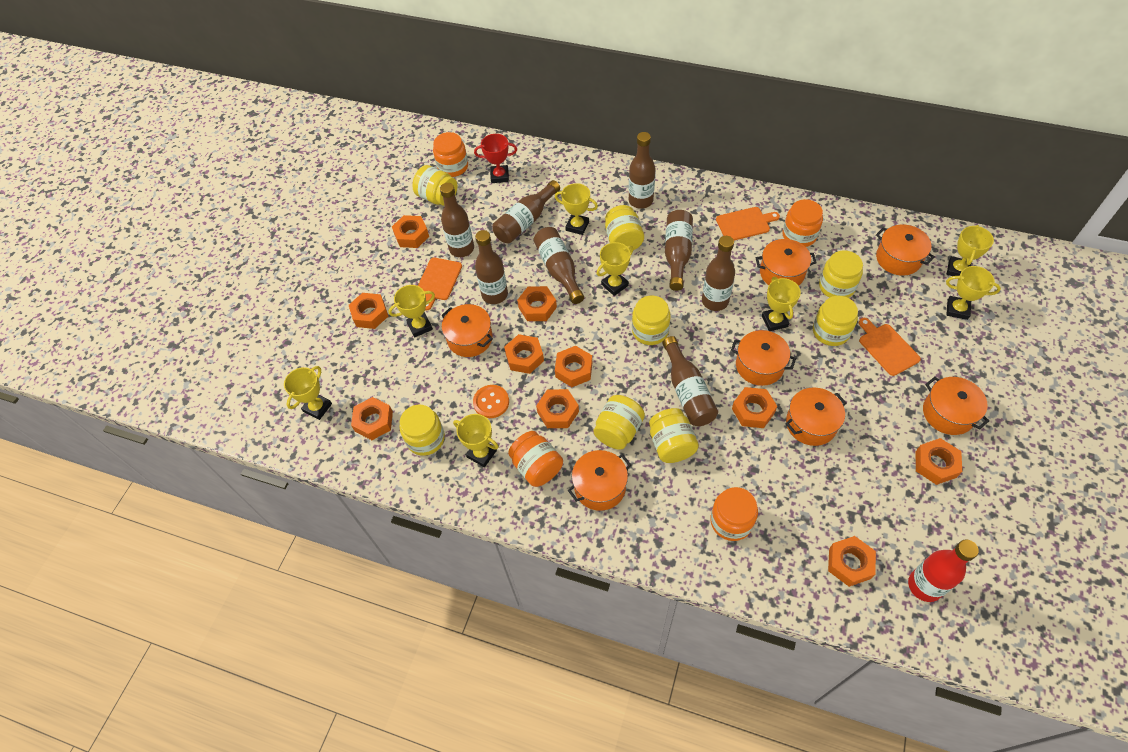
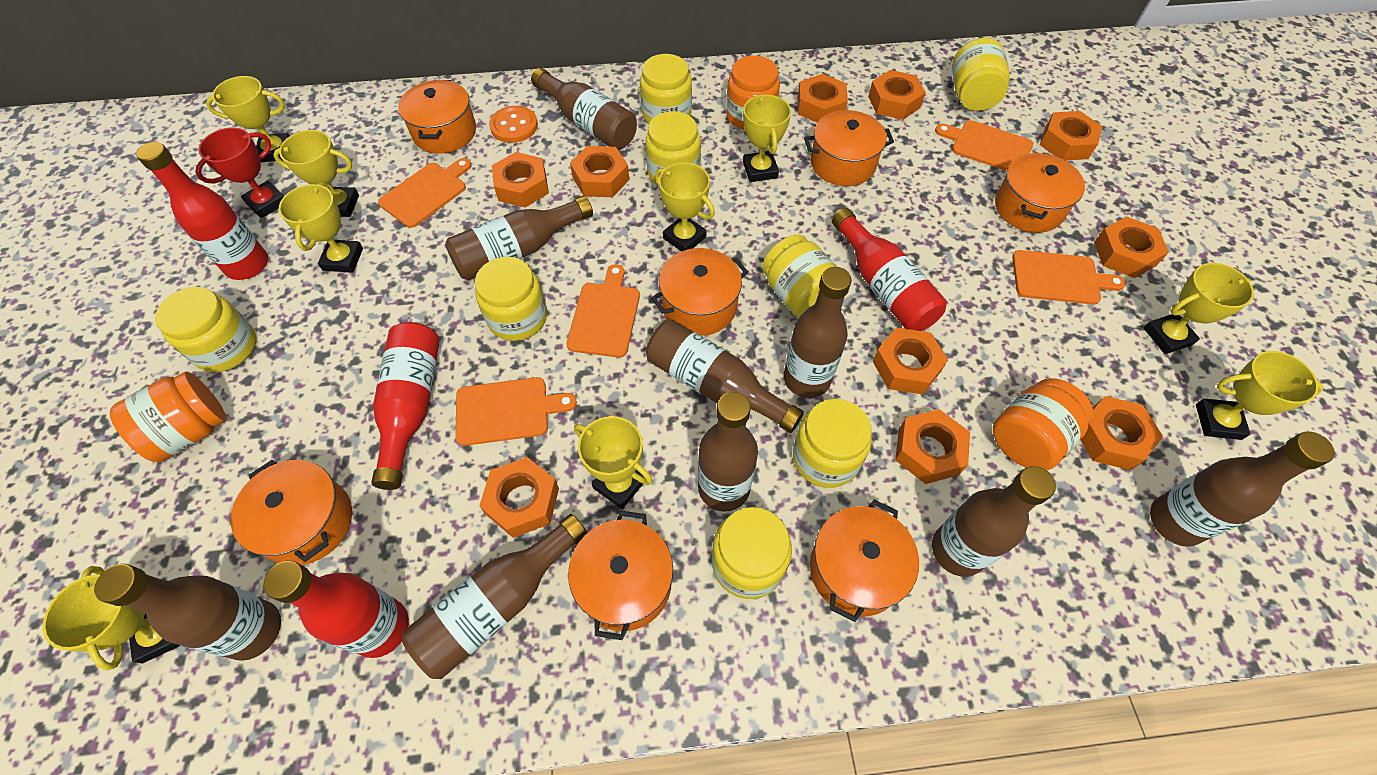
brown bottle: [440,183,474,257] [475,230,508,304] [492,180,560,244] [533,227,584,304] [629,132,655,209] [662,336,718,426] [665,210,693,291] [702,236,735,311] = 8 -> [94,564,281,661] [402,514,587,679] [445,195,593,280] [531,68,637,150] [646,320,804,433] [698,392,758,512] [783,267,851,398] [932,466,1056,577] [1150,432,1335,547] = 9
orange cutting board: [418,258,462,311] [716,207,780,240] [859,318,921,376] = 3 -> [378,158,472,228] [456,377,577,446] [566,264,640,358] [935,120,1033,171] [1012,250,1126,305] = 5
orange jar: [433,132,468,177] [508,431,563,487] [710,487,758,541] [782,199,823,247] = 4 -> [110,371,226,462] [726,56,780,130] [993,378,1093,470] = 3
red bottle: [908,540,979,602] = 1 -> [136,142,268,280] [264,561,409,658] [371,322,440,490] [832,208,947,331] = 4
yellow trophy: [284,366,332,420] [389,285,435,337] [453,414,499,467] [555,183,598,235] [596,242,633,296] [762,277,801,331] [946,266,1001,320] [947,225,994,276] = 8 -> [43,566,181,671] [206,76,290,162] [273,130,359,217] [279,182,363,273] [574,416,653,509] [655,163,715,252] [743,94,791,182] [1144,263,1254,354] [1196,351,1323,440] = 9

